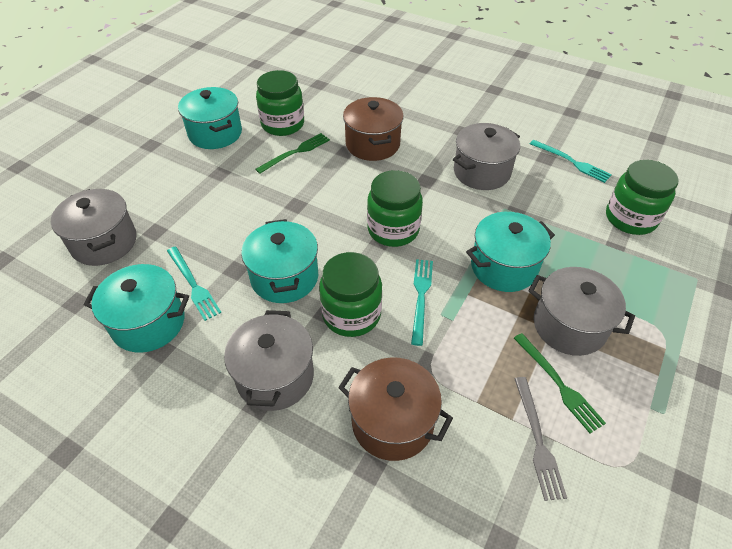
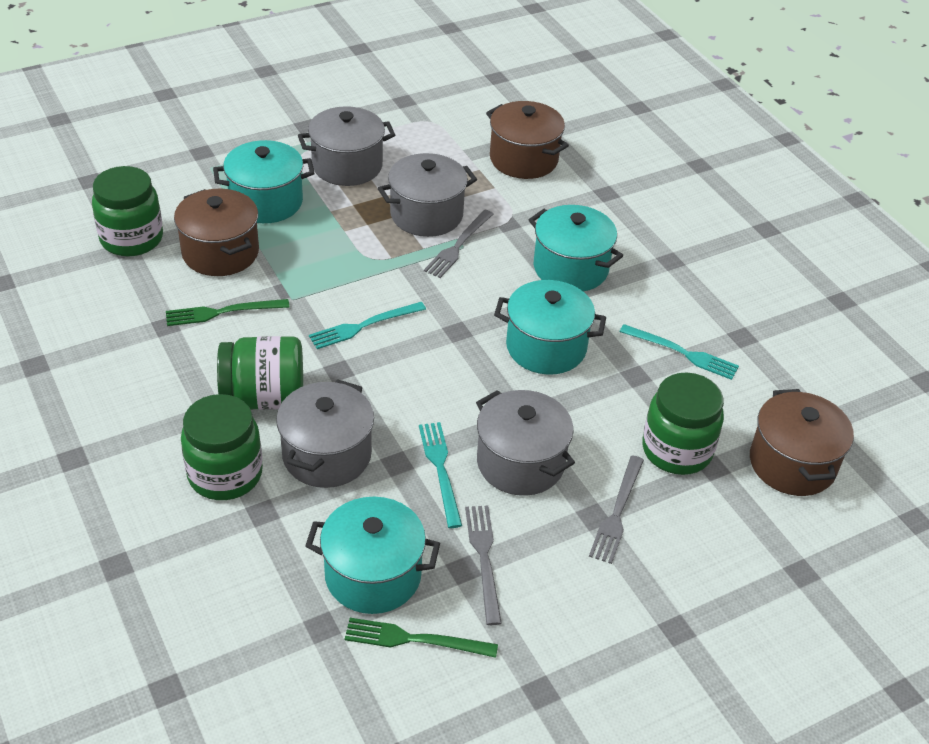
brown pot: [338,358,453,461] [343,97,404,161] = 2 -> [174,189,259,276] [486,101,569,179] [750,389,854,496] = 3
grey fork: [514,377,567,501] = 1 -> [424,210,493,278] [465,506,502,625] [589,455,644,564] = 3

